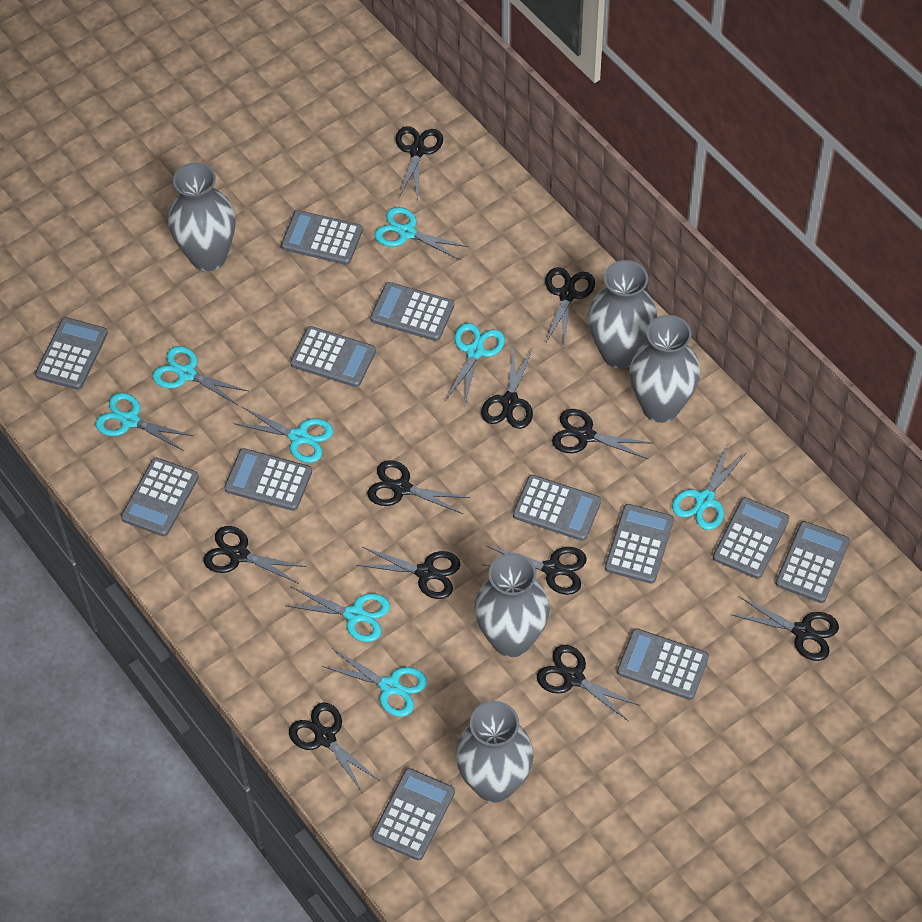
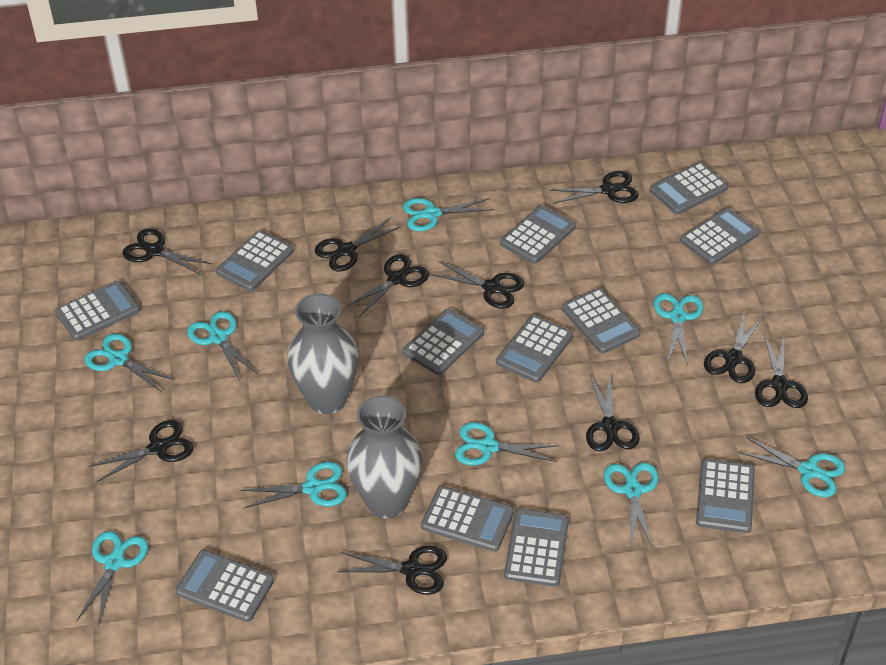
black scissors: [203,526,307,584] [289,702,380,793] [356,547,461,599] [367,460,470,514] [395,126,443,201] [481,348,533,429] [482,546,587,595] [537,645,641,721] [545,267,595,348] [552,409,652,459] [733,597,839,661] = 11 -> [89,420,193,483] [122,229,212,275] [315,218,401,272] [337,546,447,595] [345,254,429,317] [431,261,524,309] [549,171,639,203] [586,375,640,451] [704,310,763,383] [755,334,808,408] = 10
grey vase: [168,162,236,271] [456,701,533,803] [475,553,550,657] [588,260,658,369] [629,315,700,423] = 5 -> [287,293,359,414] [346,395,422,519] = 2
turquoise scissors: [95,393,194,451] [153,346,248,406] [234,407,333,463] [285,587,390,642] [322,648,427,717] [375,207,469,260] [445,323,505,403] [672,446,746,530] = 8 -> [76,531,148,626] [84,333,175,392] [187,311,258,381] [241,462,347,508] [403,198,493,231] [455,422,559,465] [604,463,659,548] [654,293,704,366] [738,437,845,497] = 9

